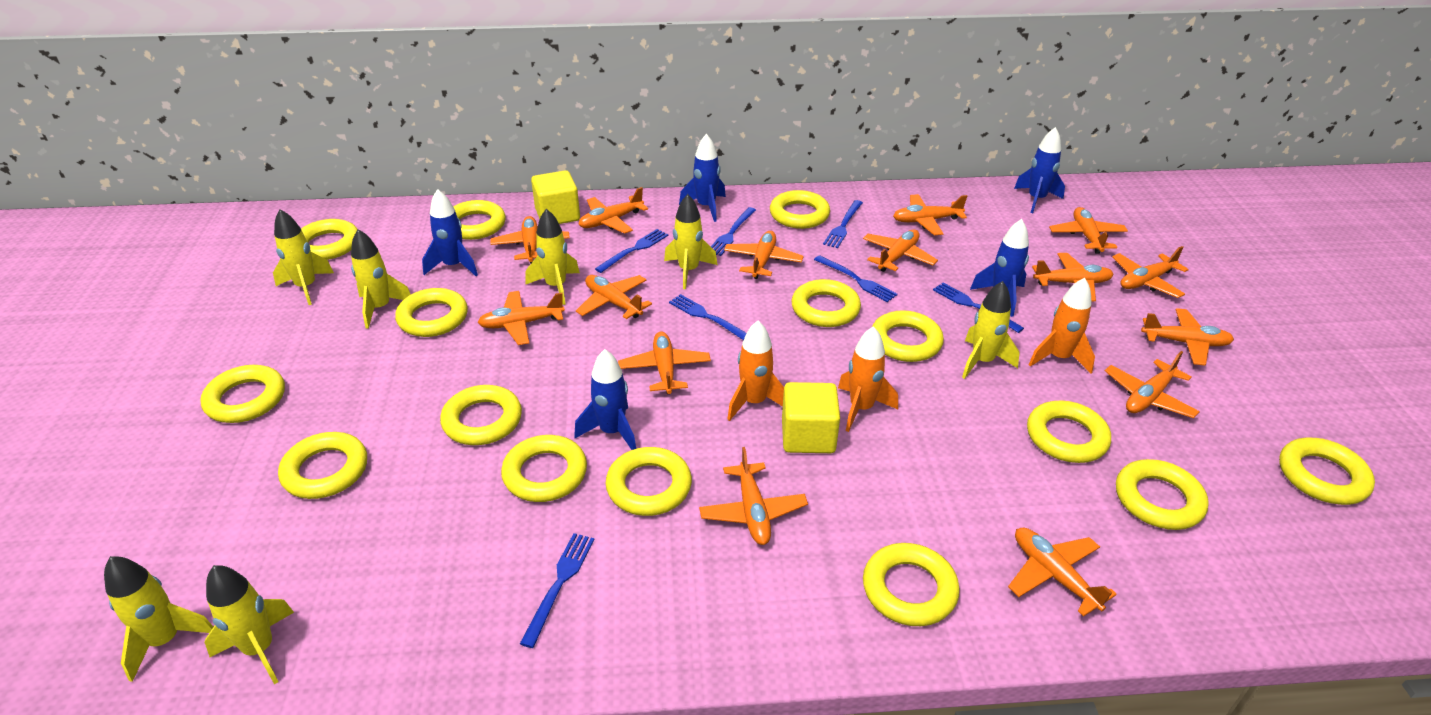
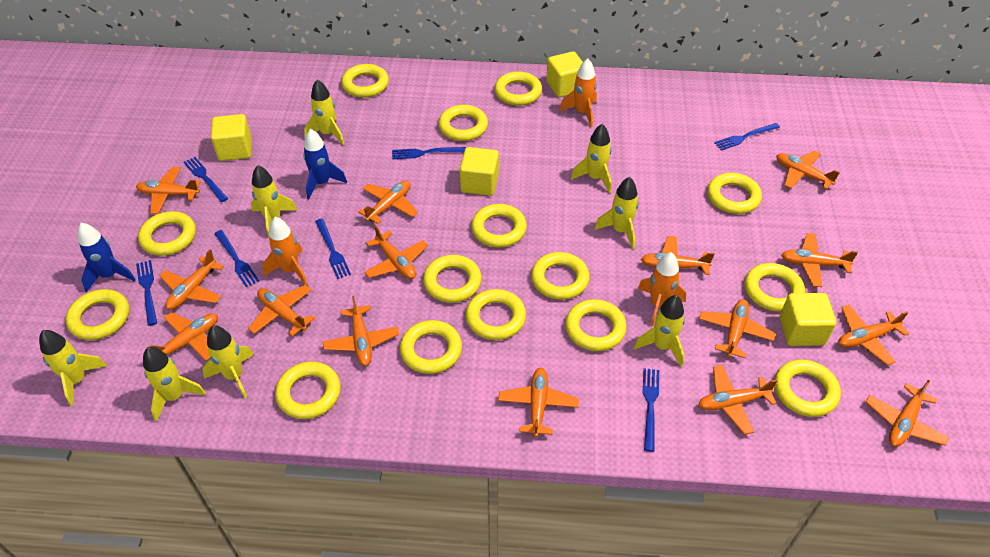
blue rocket: [422,189,478,276] [574,349,636,450] [679,134,726,222] [970,219,1029,317] [1014,127,1065,213] = 5 -> [77,223,136,292] [303,129,347,199] = 2
yellow cube: [531,170,580,224] [782,382,840,453] = 2 -> [211,114,252,161] [460,147,499,196] [546,51,583,97] [780,293,836,346] = 4
yellow rocket: [104,556,213,682] [204,565,294,684] [273,209,334,305] [351,229,411,329] [526,209,580,305] [664,194,718,289] [962,281,1019,379] = 7 -> [39,330,107,406] [143,347,206,422] [202,325,254,398] [251,165,297,237] [304,79,344,145] [571,124,611,193] [594,177,639,249] [634,295,685,367] = 8

